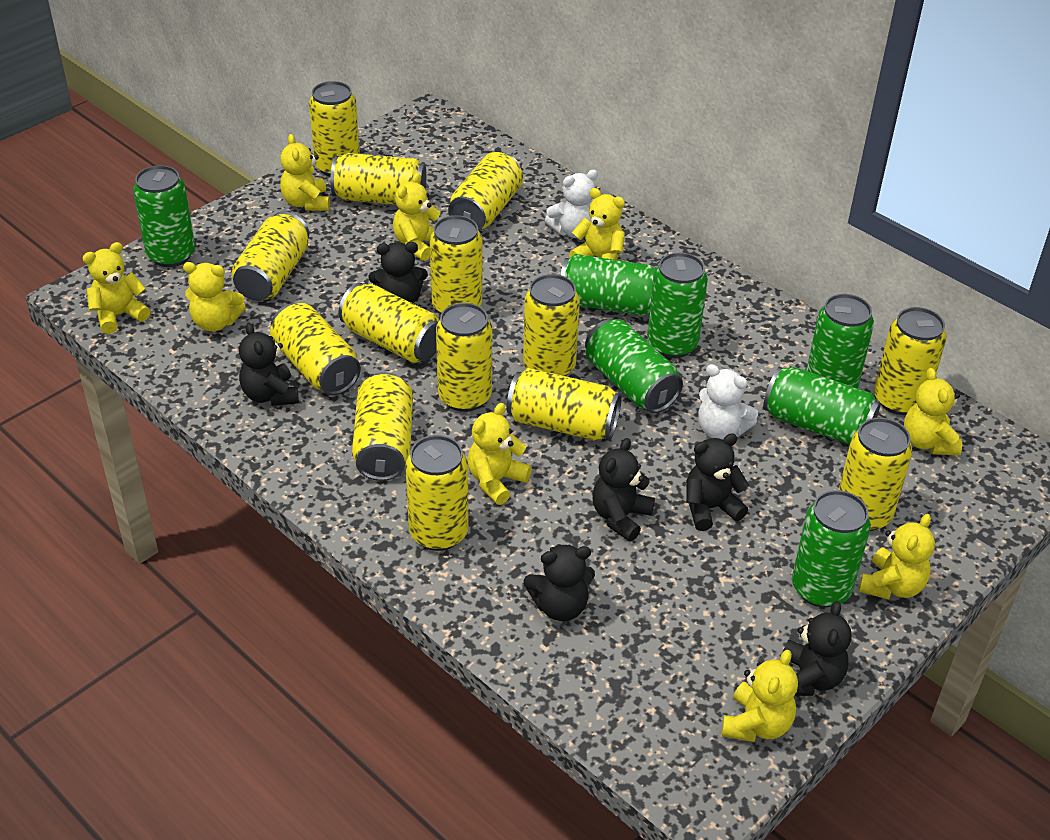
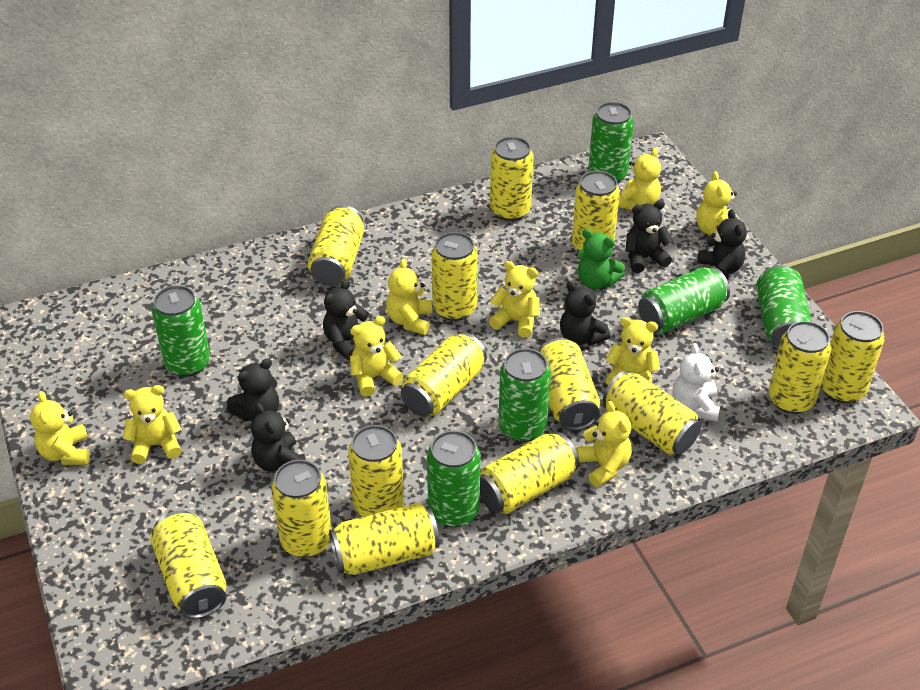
green can: [133,165,195,267] [561,254,656,316] [585,319,683,413] [647,253,708,358] [763,367,881,445] [792,490,871,608] [806,294,874,388] = 7 -> [152,285,210,377] [427,430,481,527] [498,348,551,442] [588,102,634,183] [638,267,730,333] [756,265,812,350] = 6
green teddy bear: none = 0 -> [578,229,625,289] = 1
white teddy bear: [545,170,598,238] [698,364,758,440] = 2 -> [673,343,720,421] = 1

